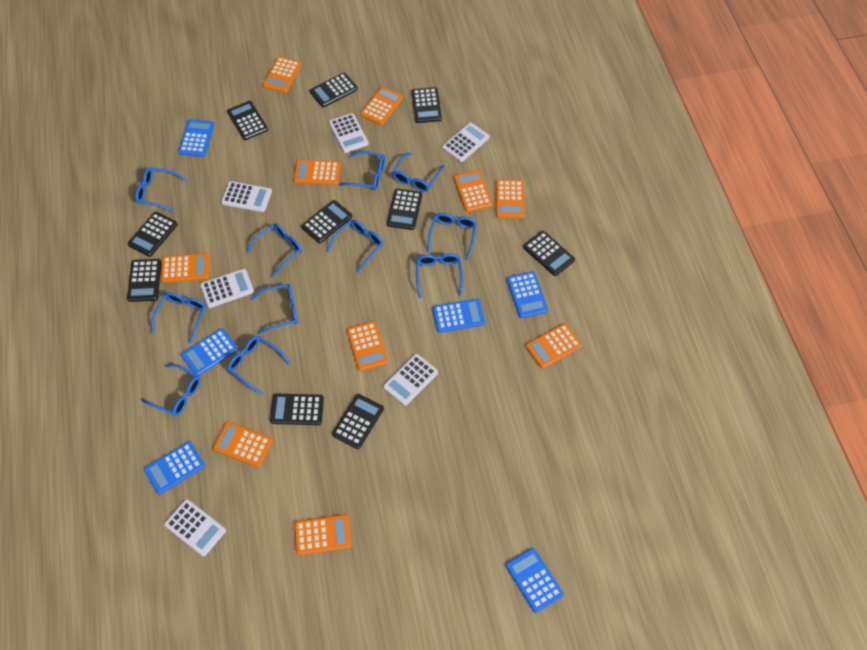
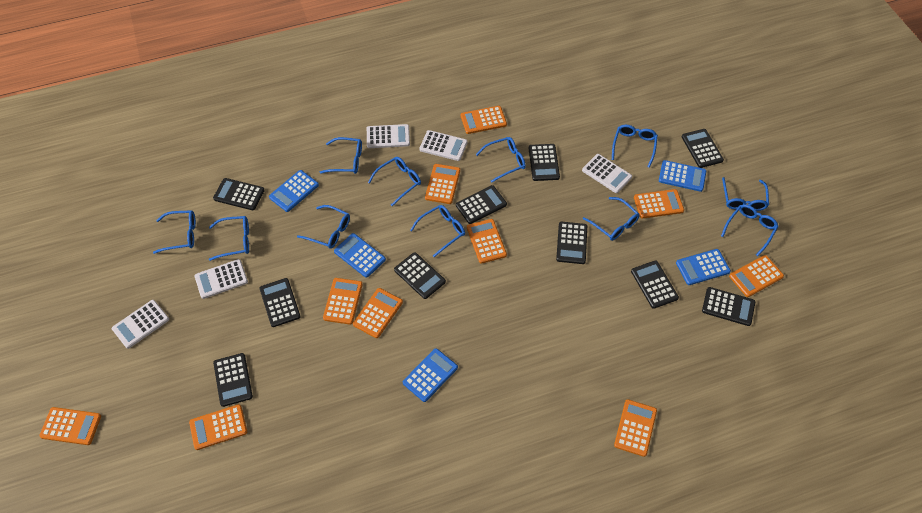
blue calculator: [144,441,205,495] [178,119,215,157] [181,328,238,376] [432,298,485,333] [506,548,564,613] [507,271,548,318] = 6 -> [269,170,319,212] [334,233,386,278] [403,348,458,402] [659,160,706,192] [676,249,731,285] = 5
white calculator: [164,499,226,556] [200,269,254,308] [221,181,272,212] [329,113,369,153] [383,354,438,406] [442,122,490,162] = 6 -> [112,300,169,349] [194,259,248,299] [367,124,410,148] [419,130,468,161] [582,154,632,193] = 5

